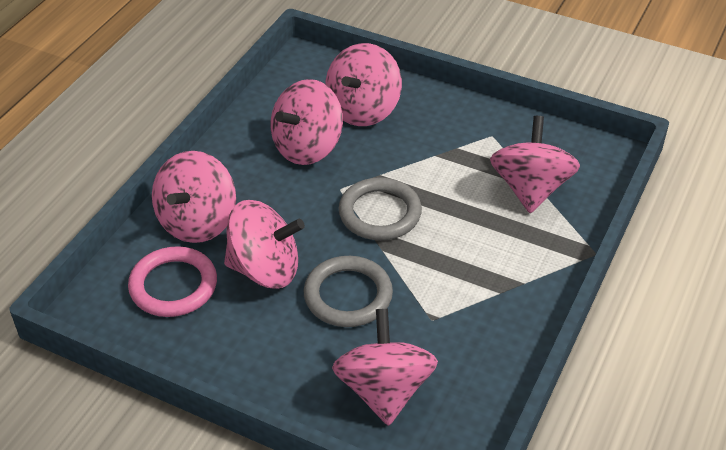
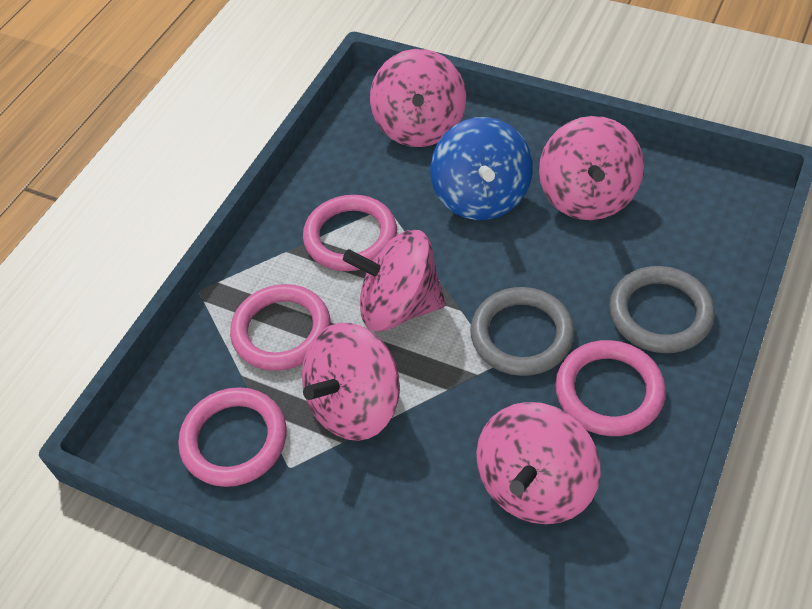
blue spinning top: none = 0 -> [431,117,533,220] = 1
pink ring: [128,246,217,317] = 1 -> [178,387,287,487] [230,284,331,371] [303,195,397,271] [555,340,666,436] = 4
pink spinning top: [152,151,236,243] [224,200,305,289] [271,79,343,165] [325,43,402,126] [332,309,438,426] [490,116,580,213] = 6 -> [302,323,400,441] [343,230,446,331] [370,49,466,147] [476,402,601,524] [539,116,644,220] = 5

